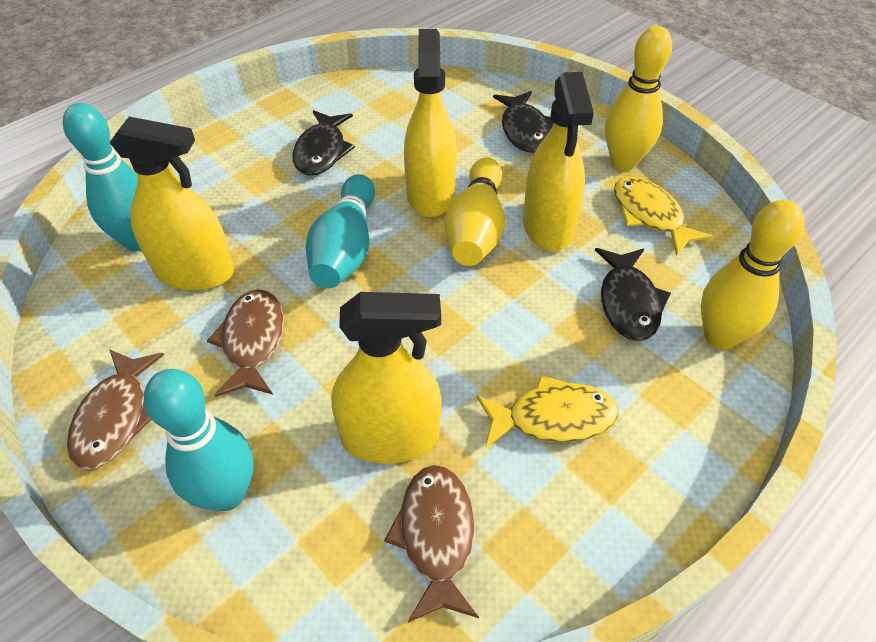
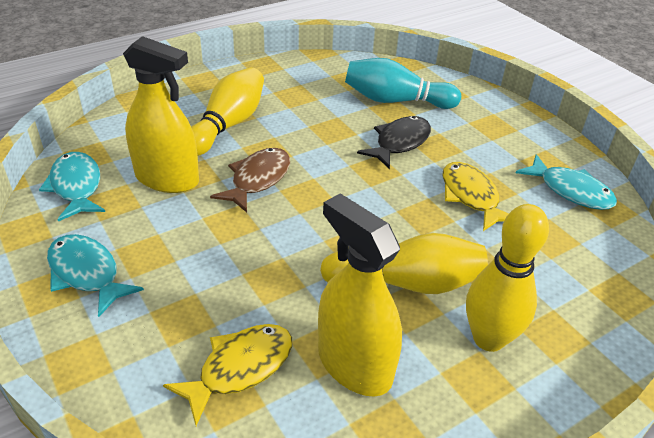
black fish: [292,110,355,175] [493,91,554,153] [595,248,671,341] = 3 -> [357,116,431,169] = 1
brown fish: [67,349,164,470] [207,289,284,397] [384,465,479,623] = 3 -> [210,148,290,213] = 1
turquoise bowling pin: [63,103,141,251] [144,369,254,511] [306,174,375,289] = 3 -> [345,58,461,109] = 1
turquoise fish: none = 0 -> [39,152,105,222] [47,234,144,318] [516,154,617,210] = 3
yellow spray bottle: [109,117,234,291] [331,292,442,464] [404,29,457,217] [523,72,594,252] = 4 -> [123,36,199,193] [318,194,402,396] = 2

